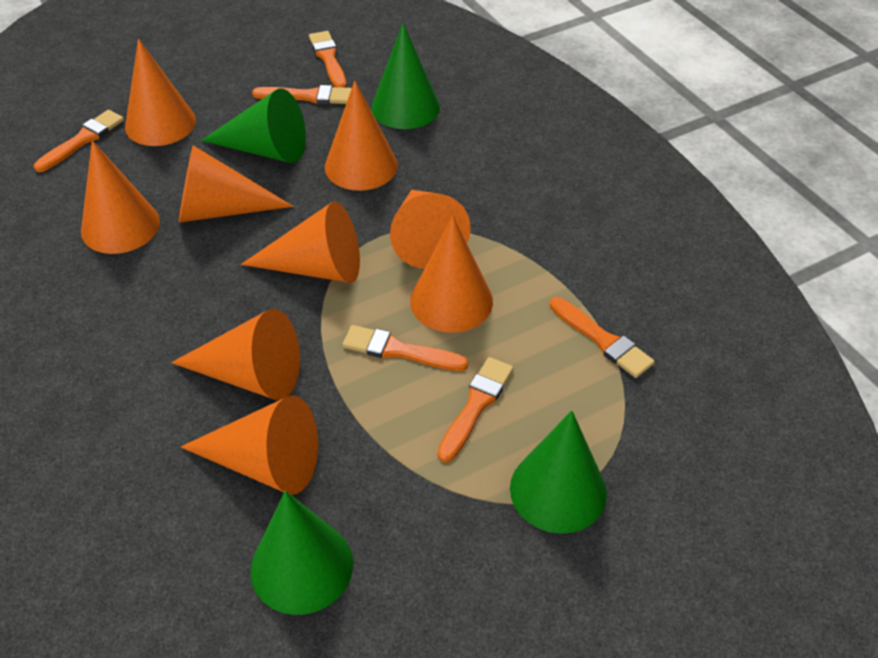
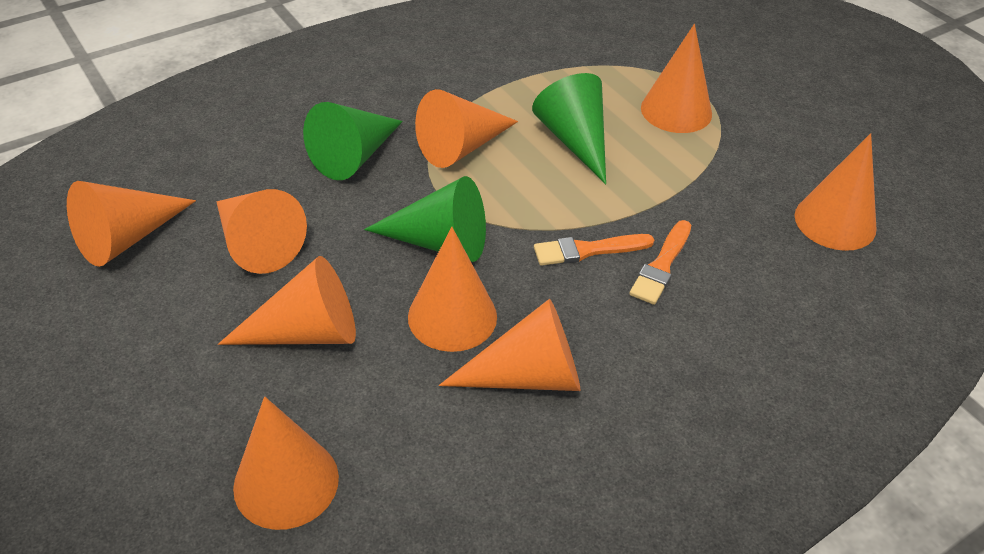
green cone: [201,88,306,163] [250,491,353,615] [371,23,440,129] [510,411,607,534] = 4 -> [303,102,403,180] [364,176,486,262] [532,73,606,184] = 3
orange brush: [34,110,124,172] [252,85,352,104] [309,31,347,88] [342,325,469,371] [437,357,514,462] [550,297,655,378] = 6 -> [534,234,654,266] [629,220,691,305] = 2

